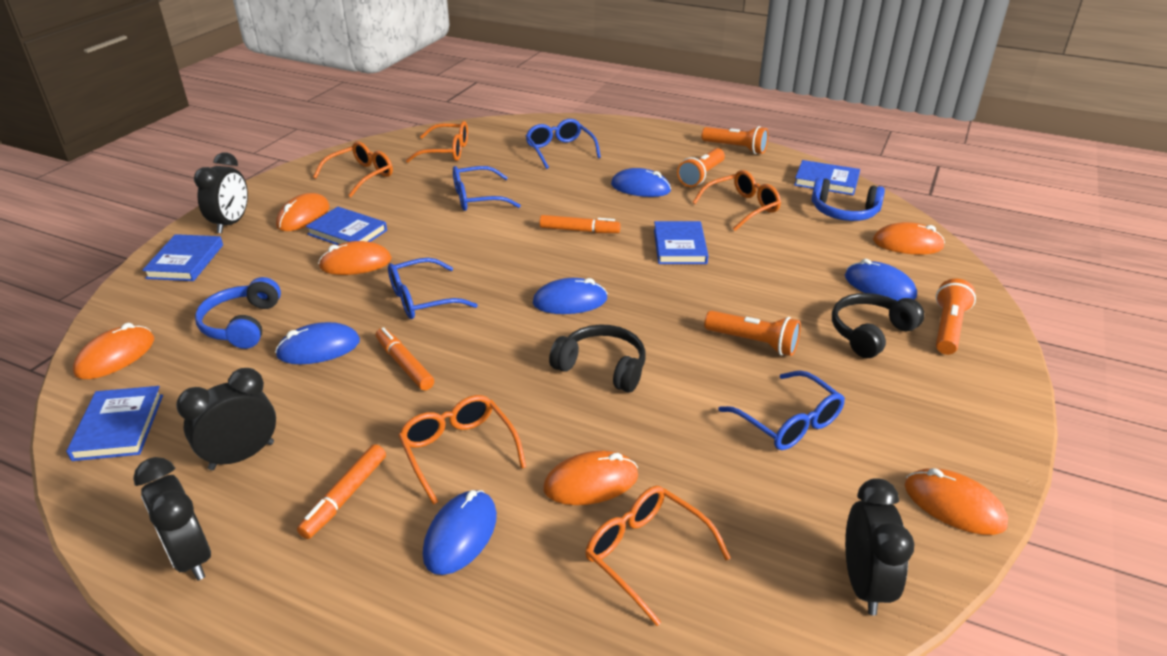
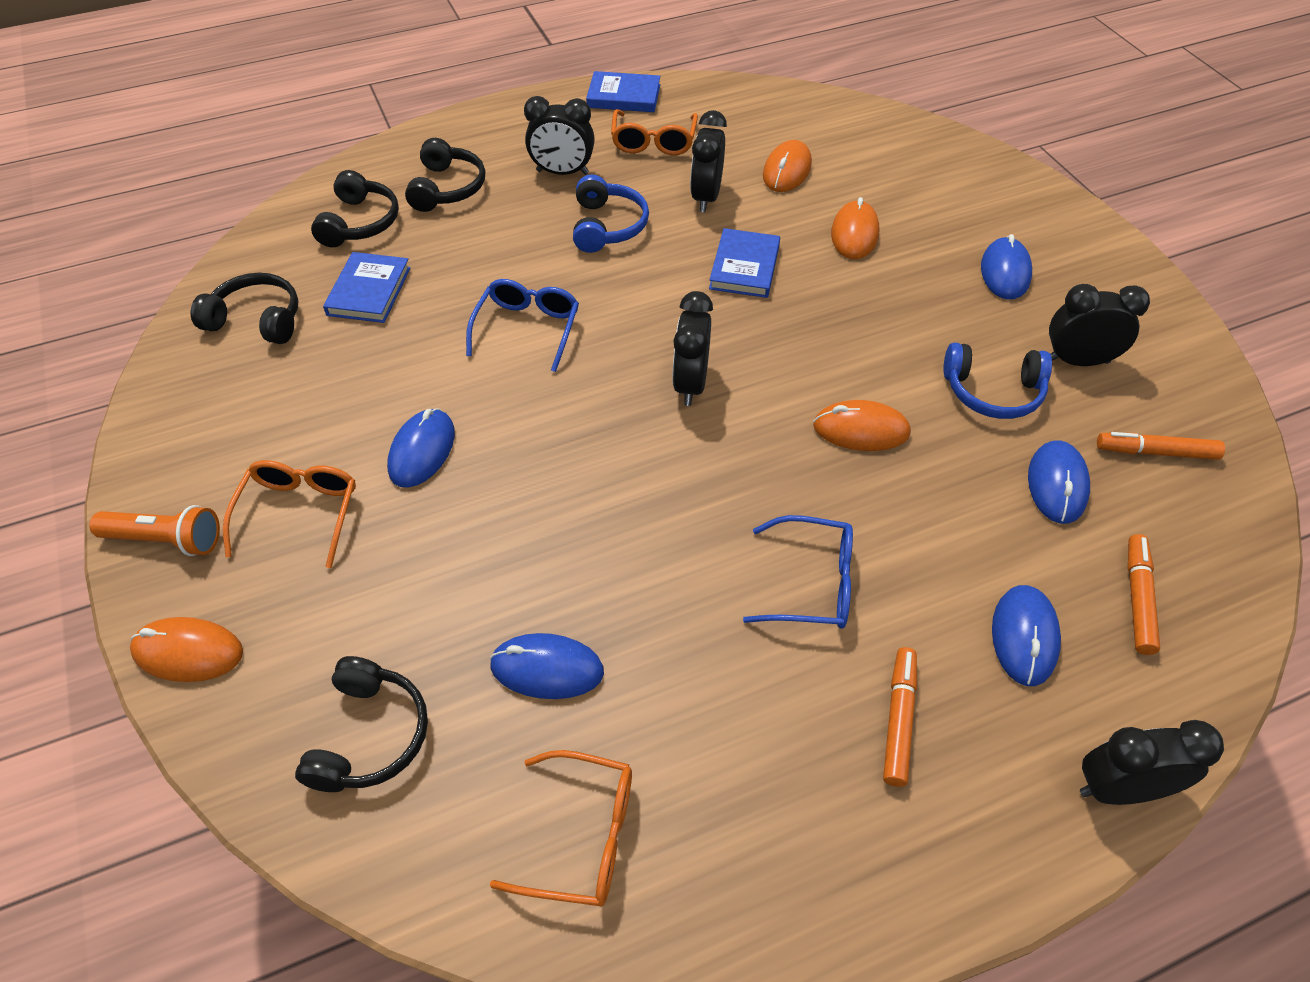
black clock: [133,457,211,581] [176,368,276,470] [194,152,248,233] [845,478,915,616] = 4 -> [524,96,595,175] [672,291,713,406] [690,110,727,212] [1049,284,1150,366] [1080,720,1224,805] = 5
black headphones: [549,325,646,393] [832,293,925,358] = 2 -> [191,273,298,344] [295,656,428,792] [311,170,399,247] [405,138,485,212] = 4
blue book: [66,386,163,461] [142,234,223,281] [306,207,387,245] [654,221,708,264] [794,160,860,195] = 5 -> [323,252,411,323] [586,71,660,112] [709,228,780,298] = 3
blue glasses: [388,258,478,319] [453,166,521,211] [526,119,601,169] [718,371,845,450] = 4 -> [466,279,579,372] [743,515,853,629] = 2
orange flashlight: [677,148,725,187] [701,126,769,154] [704,311,801,356] [936,279,976,355] = 4 -> [89,505,220,556] = 1
orange glasses: [313,141,393,197] [398,395,526,505] [406,121,468,163] [585,486,731,626] [693,170,781,231] = 5 -> [223,460,356,568] [490,750,632,907] [611,109,698,155] = 3
orange mouse: [73,323,154,379] [276,193,329,231] [318,241,392,275] [543,451,638,505] [873,222,945,255] [905,468,1008,535] = 6 -> [130,617,243,682] [763,140,812,192] [813,400,911,451] [831,197,879,259] = 4

